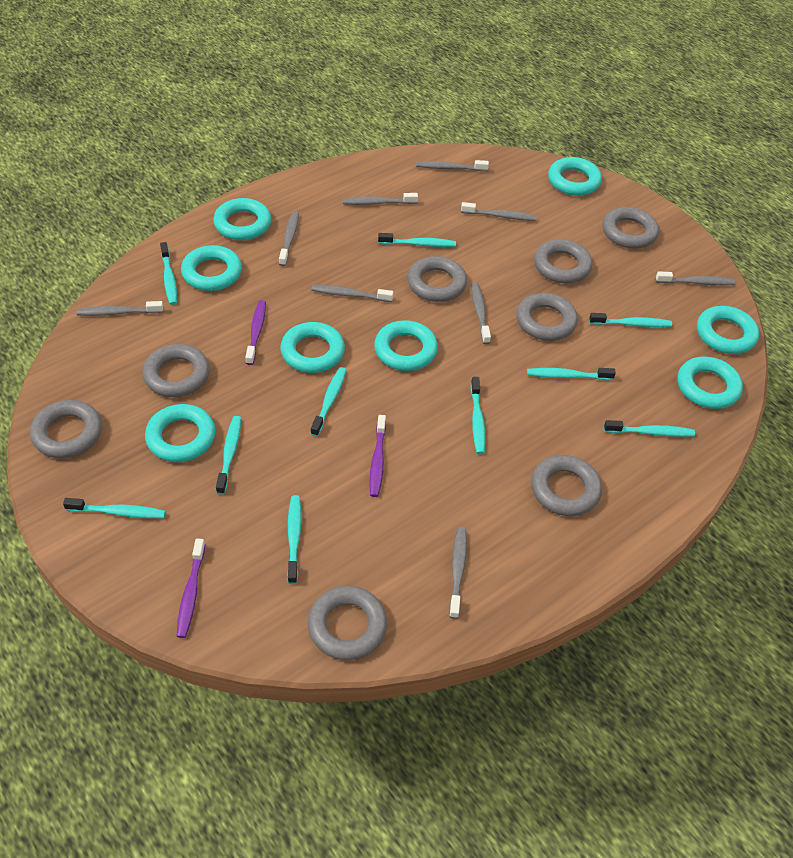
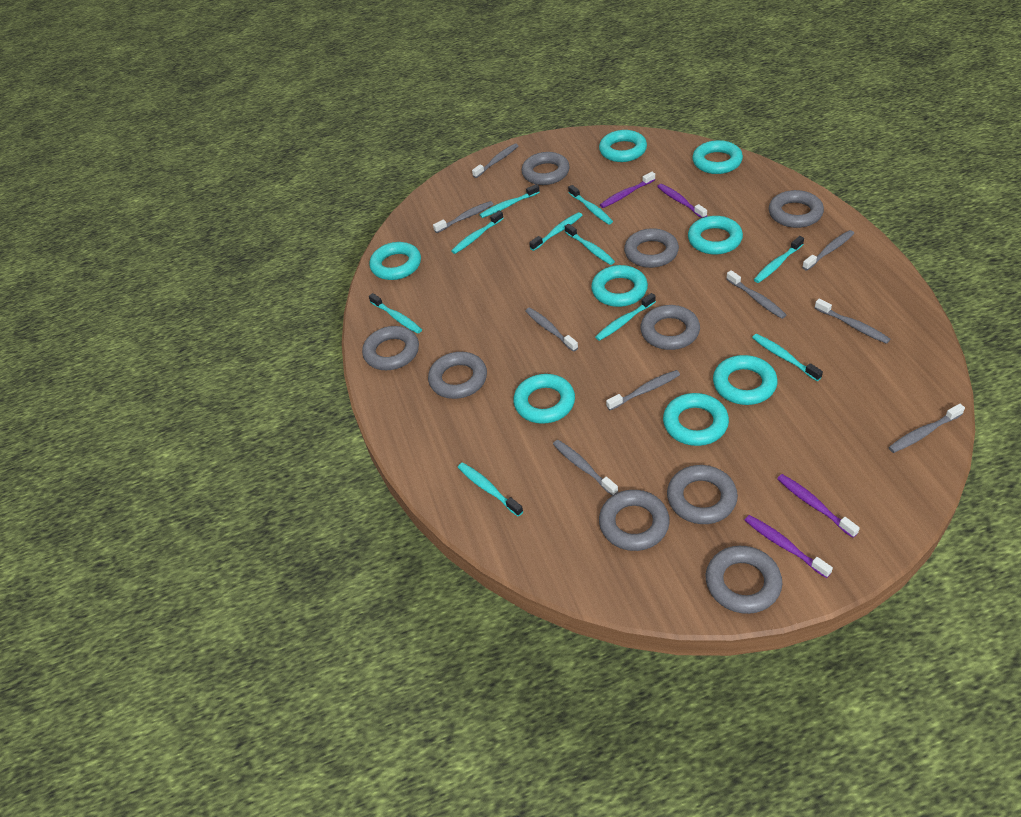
grey ring: [30,400,102,458] [143,344,210,397] [308,586,387,660] [407,256,467,302] [516,293,578,341] [531,455,602,516] [534,239,592,283] [602,207,659,249] = 8 -> [362,326,419,370] [428,352,487,399] [521,152,570,185] [599,490,670,551] [624,228,679,268] [640,305,700,350] [667,465,738,524] [706,546,782,614] [769,190,824,228] = 9
purple toothbrush: [176,539,205,638] [245,300,266,365] [369,415,386,497] = 3 -> [600,172,655,208] [657,184,707,218] [744,515,833,578] [777,474,860,538] = 4

